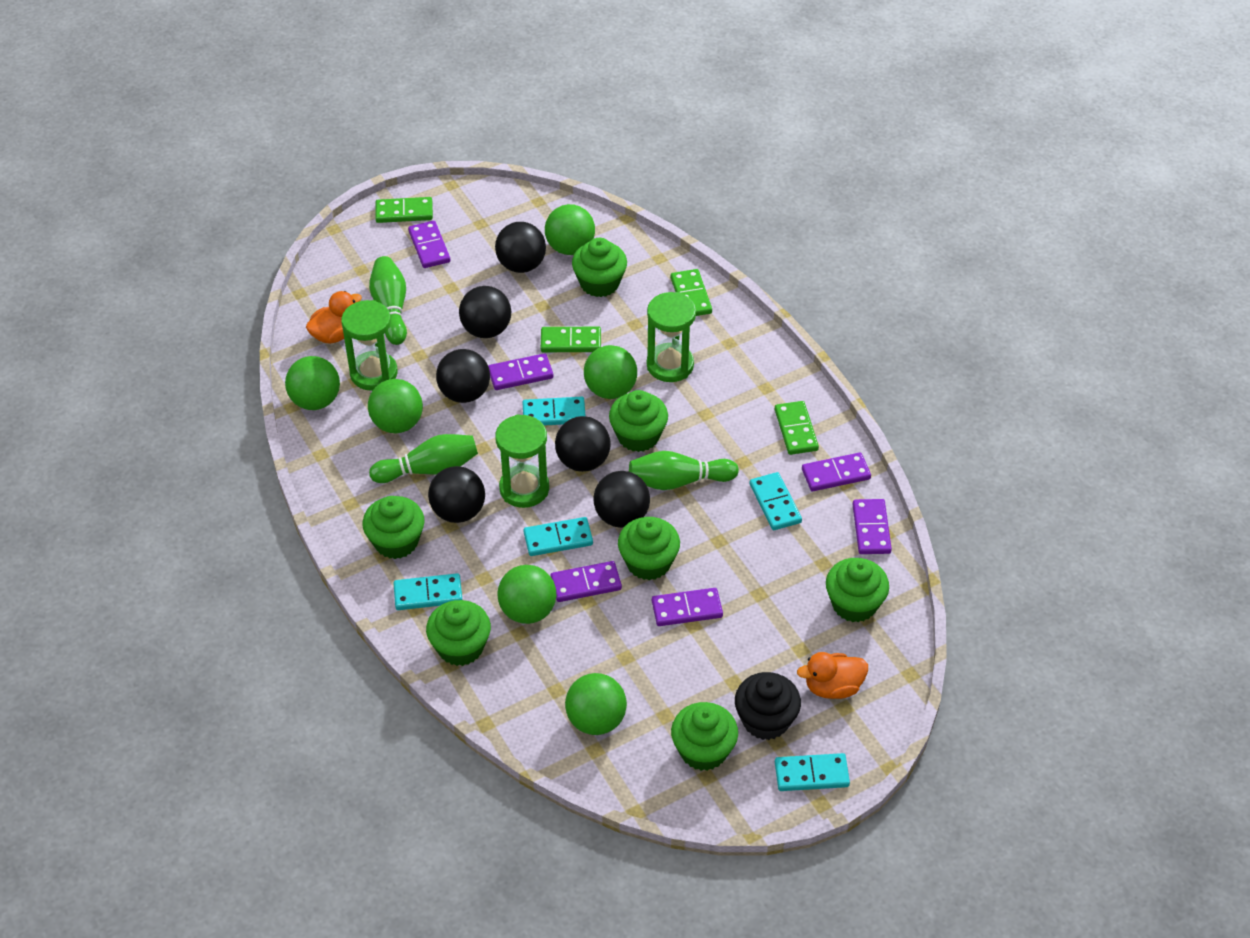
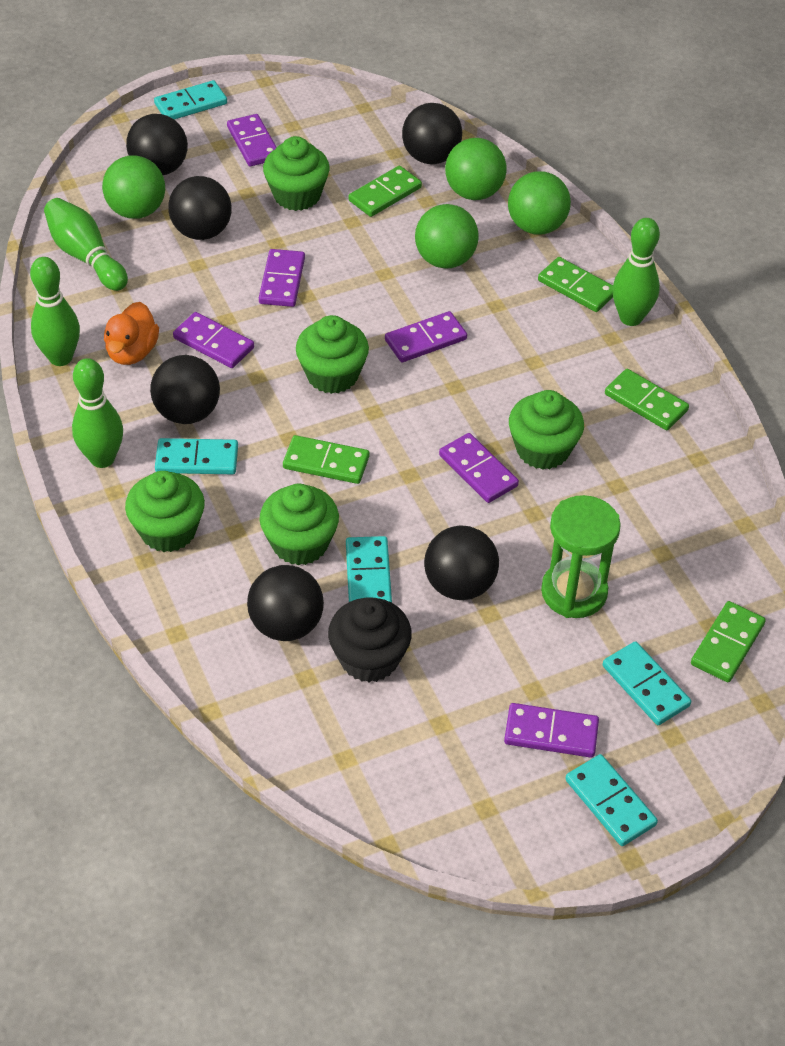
green ball: [285,356,340,410] [368,379,423,433] [497,565,556,624] [545,204,595,255] [565,673,627,735] [584,345,637,399] = 6 -> [102,155,165,219] [415,204,479,269] [445,138,507,200] [508,171,571,235] = 4
green bowling pin: [369,256,407,345] [369,434,478,483] [629,451,739,490] = 3 -> [30,257,80,366] [44,198,128,291] [72,358,123,468] [612,218,660,326] = 4
green cupcake: [362,496,425,559] [426,600,491,666] [572,238,627,297] [609,390,668,452] [618,517,680,580] [671,702,738,771] [826,558,889,622] = 7 -> [125,471,205,552] [260,484,339,565] [263,136,330,211] [296,315,369,394] [509,390,584,470] = 5
green domino: [375,197,433,223] [541,327,601,352] [671,269,712,316] [774,401,819,455] = 4 -> [283,435,369,484] [349,166,422,217] [538,257,613,312] [605,369,689,430] [691,601,766,682] = 5
green hourglass: [341,300,398,391] [495,414,549,508] [647,292,696,382] = 3 -> [541,495,621,618] = 1
orange duck: [306,291,362,344] [797,652,868,699] = 2 -> [104,302,159,365] = 1

